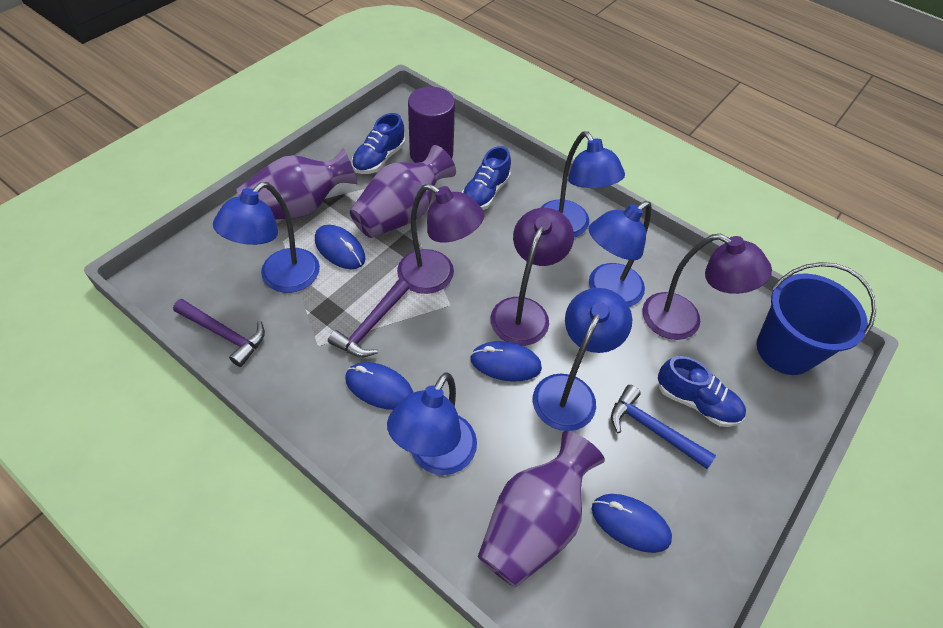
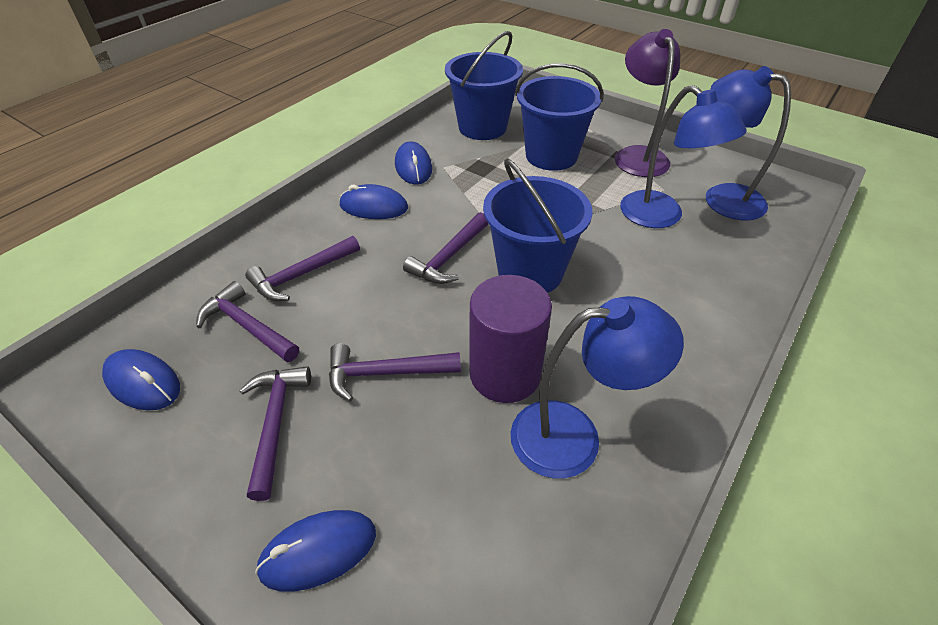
blue bucket: [756,262,876,375] = 1 -> [445,31,523,140] [483,158,593,293] [515,63,603,171] = 3
blue hammer: [611,385,716,469] = 1 -> none = 0
blue lamp: [213,182,320,293] [387,372,477,475] [533,288,632,431] [540,131,625,237] [589,201,652,307] = 5 -> [511,296,684,478] [620,85,747,228] [706,66,791,220] = 3
blue shoe: [351,113,405,174] [462,146,511,210] [658,356,746,427] = 3 -> none = 0
purple hammer: [173,299,265,367] [328,279,409,357] = 2 -> [196,281,299,362] [239,366,311,501] [245,236,360,301] [329,343,461,402] [403,212,488,284] = 5
purple lamp: [397,184,484,294] [490,208,574,346] [642,234,772,340] = 3 -> [615,29,680,177] = 1
purple vase: [236,148,358,220] [350,145,456,238] [478,431,605,588] = 3 -> none = 0

